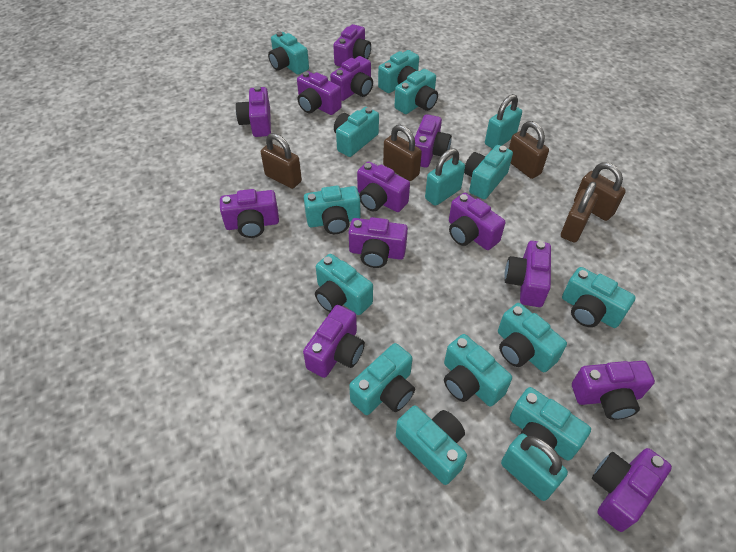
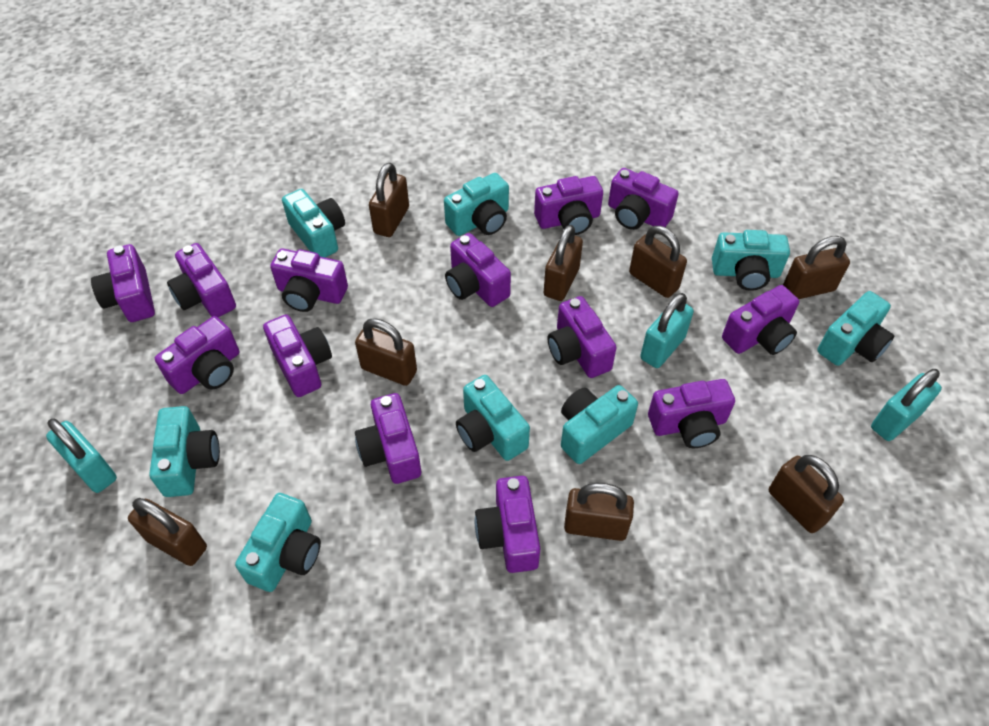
brown padlock: [261,133,302,189] [383,125,422,181] [509,121,549,179] [561,181,598,243] [574,162,626,221] = 5 -> [128,498,207,566] [355,318,417,386] [369,163,409,237] [544,225,583,301] [564,483,634,541] [629,226,687,298] [769,455,844,533] [783,236,850,299] = 8
turquoise camera: [268,32,309,75] [304,186,361,234] [315,254,373,315] [334,107,379,157] [349,343,415,415] [378,50,419,93] [395,69,438,114] [396,406,467,485] [444,334,512,407] [464,145,513,199] [498,303,567,372] [510,387,591,461] [562,267,636,328] = 13 -> [149,406,220,497] [235,493,321,592] [282,189,345,258] [444,173,509,236] [456,375,530,461] [561,385,638,464] [712,230,790,291] [817,291,894,366] = 8

